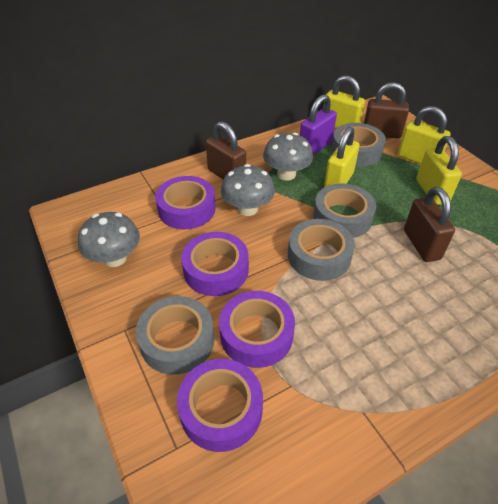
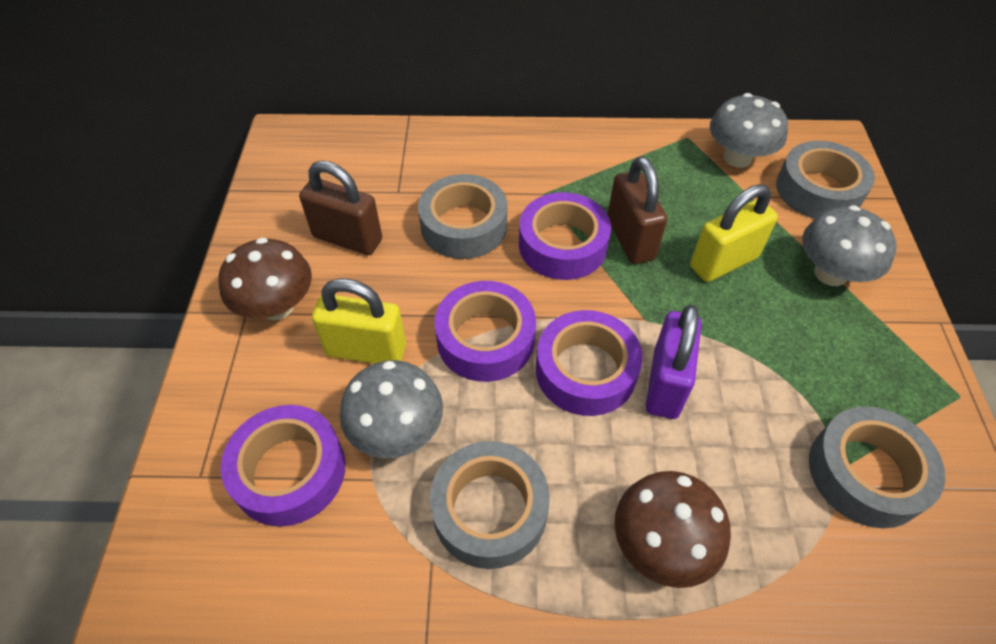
brown mushroom: none = 0 -> [218,238,312,320] [614,471,731,588] = 2
brown padlock: [206,122,246,179] [364,82,409,138] [404,187,455,262] = 3 -> [299,161,382,255] [607,157,667,264] = 2
yellow padlock: [323,76,365,129] [324,127,360,187] [398,106,451,164] [416,136,462,205] = 4 -> [312,279,406,364] [690,184,778,282] = 2

